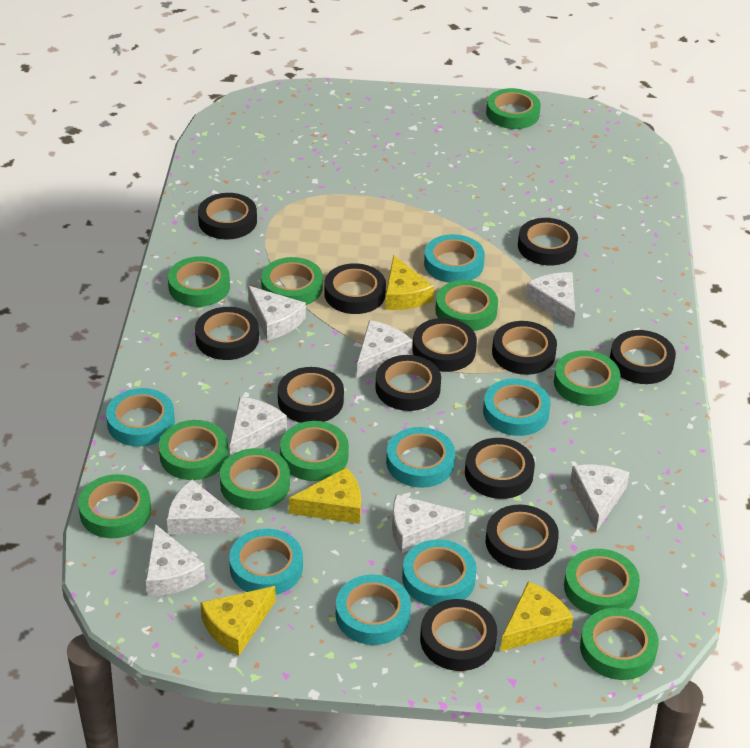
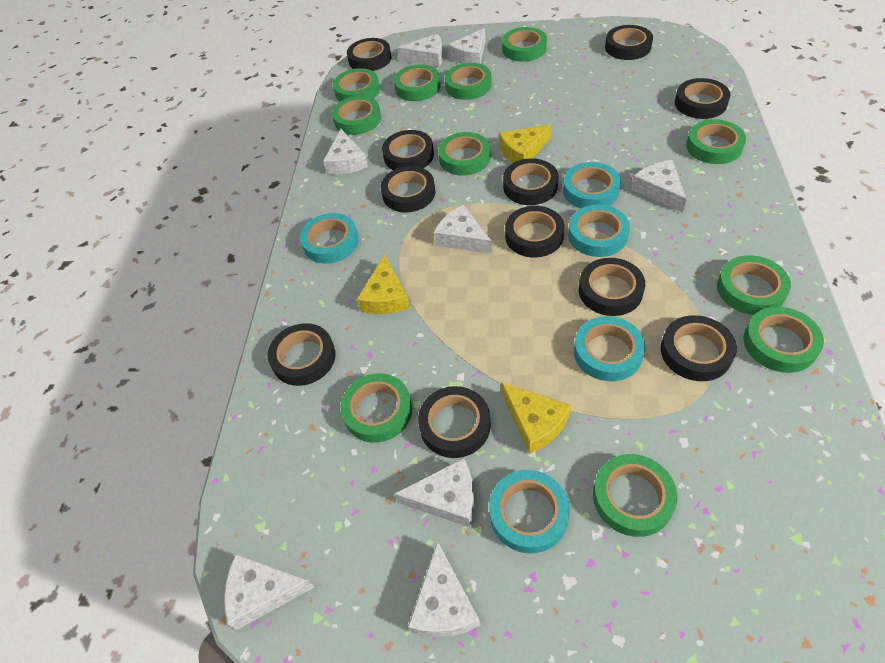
black tape: [195,307,259,360] [198,193,257,240] [278,367,344,423] [324,263,386,314] [375,355,441,411] [413,318,477,372] [420,599,497,671] [465,438,535,499] [486,505,559,570] [492,321,557,375] [518,218,578,266] [610,330,676,384] = 12 -> [268,323,336,386] [347,38,391,71] [381,166,435,212] [382,130,434,170] [418,386,491,458] [503,158,559,205] [505,206,564,258] [579,258,645,316] [605,25,653,60] [661,315,737,381] [675,78,730,119] = 11
turquoise tape: [106,388,175,447] [229,529,303,595] [336,574,411,645] [386,427,455,488] [402,539,477,607] [424,234,485,283] [483,379,551,436] = 7 -> [300,213,359,264] [489,470,570,553] [563,162,621,208] [568,205,630,257] [574,316,645,381] = 5
yellow cheese: [200,586,276,656] [289,467,361,524] [385,255,434,310] [500,581,573,652] = 4 -> [357,254,410,314] [499,125,551,163] [501,382,571,454] = 3

